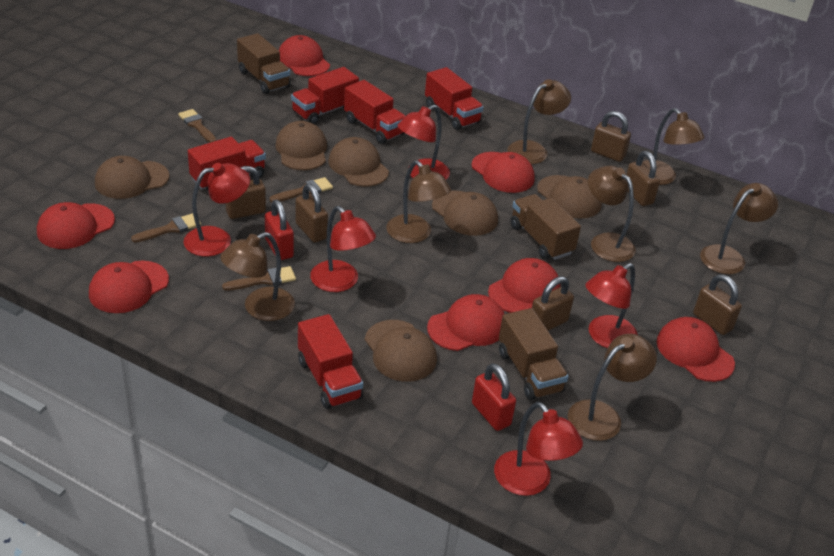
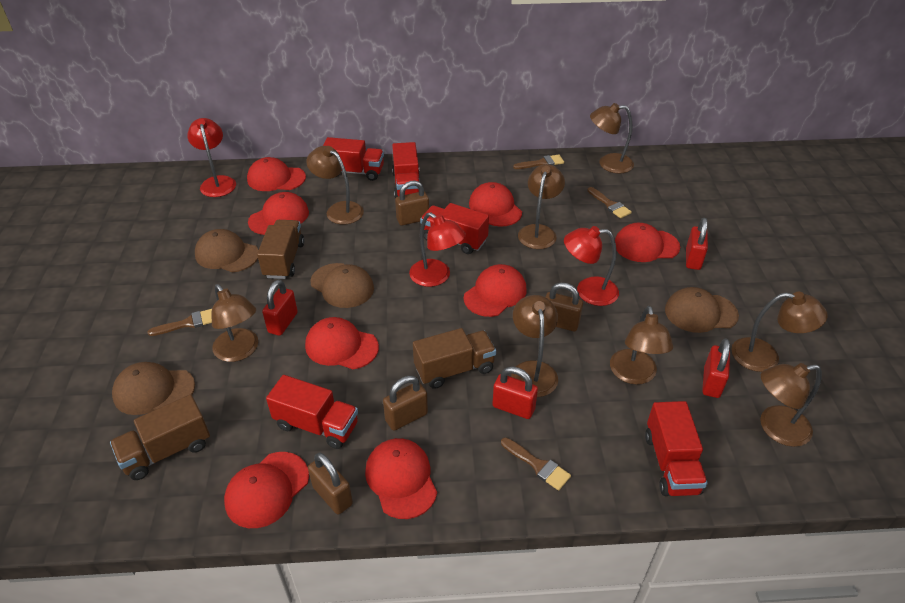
brown cap: [95,156,170,199] [275,121,327,170] [328,137,389,187] [365,320,437,382] [432,190,498,236] [537,175,602,219] = 6 -> [112,362,195,415] [195,229,259,273] [310,263,374,308] [665,287,739,333] = 4
brown lamp: [220,232,295,321] [386,161,451,243] [507,79,571,164] [568,334,657,441] [588,166,636,262] [643,108,705,185] [700,183,778,274] = 7 -> [212,284,258,362] [306,146,364,224] [511,295,558,397] [518,164,565,249] [590,103,634,173] [610,306,674,384] [731,292,828,372] [760,363,822,447] = 8
brown padlock: [226,166,266,219] [296,183,328,243] [532,276,574,331] [591,111,631,162] [626,151,660,206] [693,274,742,335] = 6 -> [308,453,353,514] [383,376,428,431] [395,181,429,226] [545,282,583,331] = 4
red cap: [37,202,115,249] [89,261,169,313] [279,35,330,76] [427,294,504,351] [471,152,535,193] [488,258,560,313] [657,317,735,382] = 7 -> [224,452,309,528] [247,157,306,191] [248,192,309,235] [305,317,379,369] [365,438,437,519] [464,264,526,317] [469,182,522,227] [615,223,680,262] = 8
red lamp: [183,163,250,256] [310,206,376,292] [397,105,450,180] [494,402,583,496] [585,263,638,348] = 5 -> [187,118,236,197] [409,212,466,287] [564,226,619,306] = 3
red padlock: [265,200,294,260] [472,363,516,431] = 2 -> [262,280,298,336] [492,367,538,419] [686,218,708,270] [702,338,730,398] = 4

